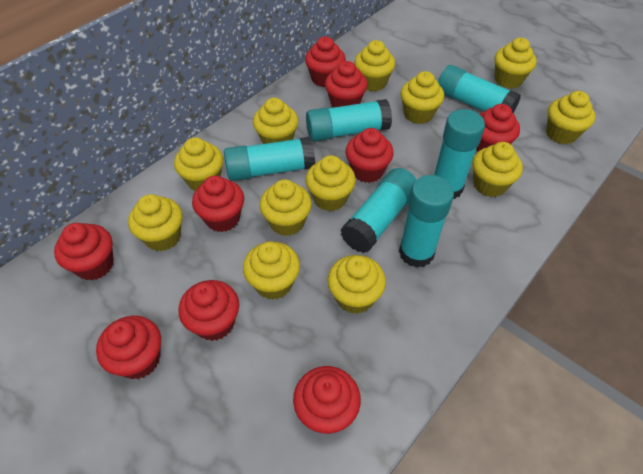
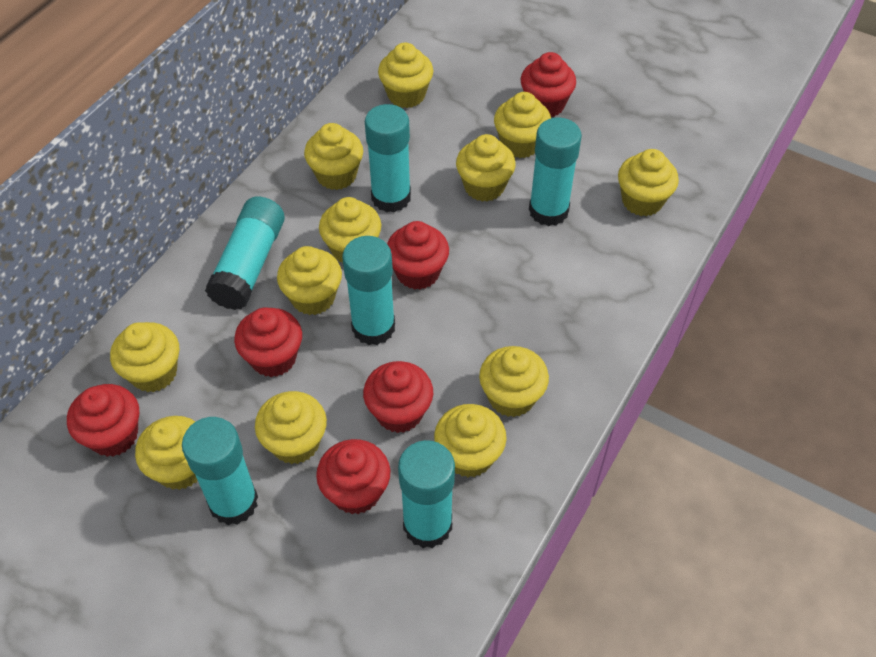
red cupcake: [54,223,114,281] [96,316,161,379] [179,280,239,341] [192,176,244,232] [293,366,361,434] [305,36,346,87] [325,61,368,108] [346,128,394,183] [476,104,520,152] = 9 -> [67,384,139,457] [234,307,302,377] [316,439,391,514] [363,361,433,433] [387,221,449,290] [521,52,576,117] = 6

